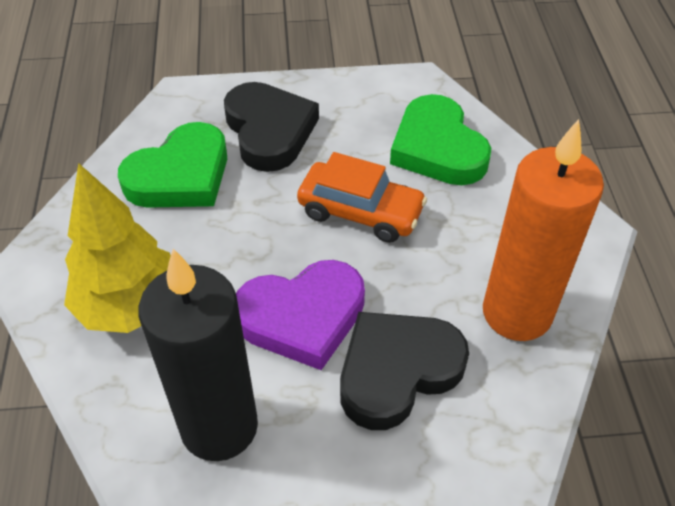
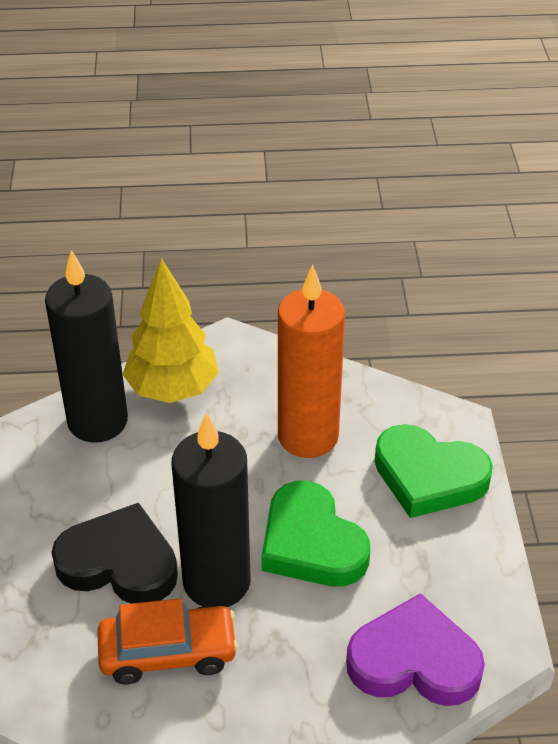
black candle: [138,249,258,461] = 1 -> [45,250,128,443] [172,413,251,607] = 2
black heart: [224,82,319,172] [340,312,469,430] = 2 -> [51,503,178,604] = 1

